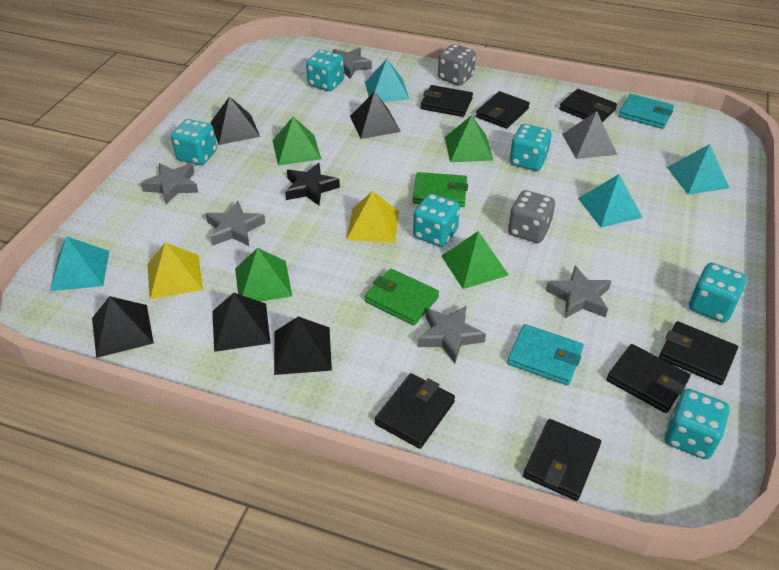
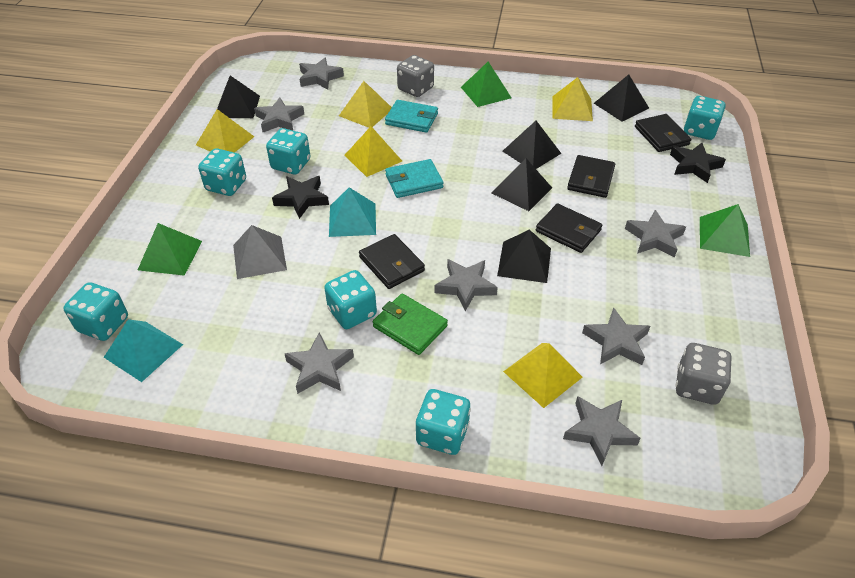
black star: [285,163,340,205] = 1 -> [272,176,329,219] [670,143,726,183] = 2
black wallet: [375,373,455,449] [420,85,473,117] [476,91,530,129] [523,419,601,501] [559,89,617,122] [606,344,690,413] [659,321,738,385] = 7 -> [359,234,425,289] [536,203,602,253] [567,155,615,198] [635,114,692,152] = 4
green pyramid: [235,248,292,301] [272,117,321,165] [441,231,509,289] [445,115,493,162] = 4 -> [138,223,202,276] [461,62,512,107] [700,204,750,257] = 3
green wallet: [365,268,439,325] [413,172,468,207] = 2 -> [373,293,448,355] = 1
grey star: [141,163,199,205] [206,201,265,246] [333,48,372,79] [417,305,486,363] [546,266,611,318] = 5 -> [254,97,304,132] [285,332,354,394] [299,57,344,90] [434,259,498,311] [563,396,641,466] [582,307,650,365] [625,210,686,258] = 7
turquoise pyramid: [50,236,109,291] [365,59,410,102] [578,174,643,227] [667,144,729,195] = 4 -> [104,319,183,382] [329,187,376,237] = 2
yellow pyramid: [147,242,203,300] [346,191,399,243] = 2 -> [196,109,254,153] [339,81,392,128] [345,126,402,177] [503,343,583,408] [552,77,593,121] = 5

